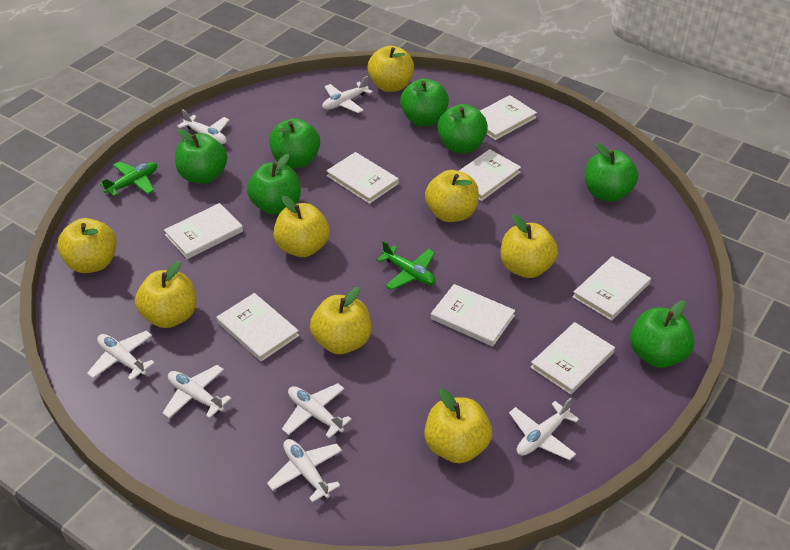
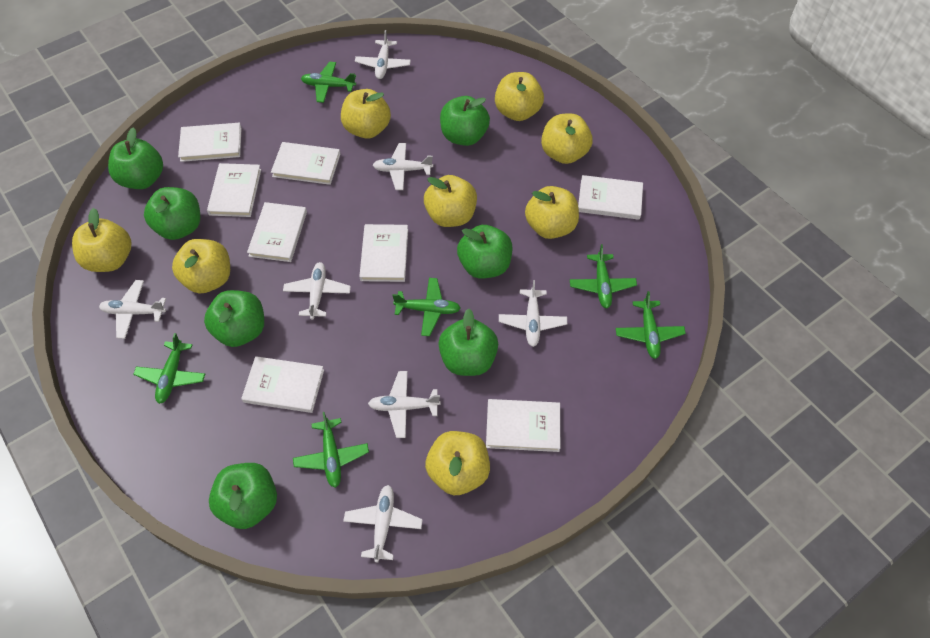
green plane: [100,162,157,196] [376,241,436,290] = 2 -> [133,333,205,404] [293,412,369,488] [301,62,356,103] [392,278,461,336] [570,244,637,308] [616,291,686,359] = 6

